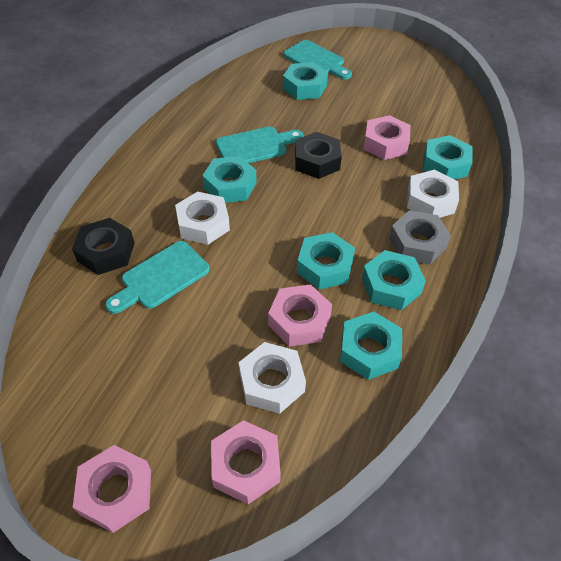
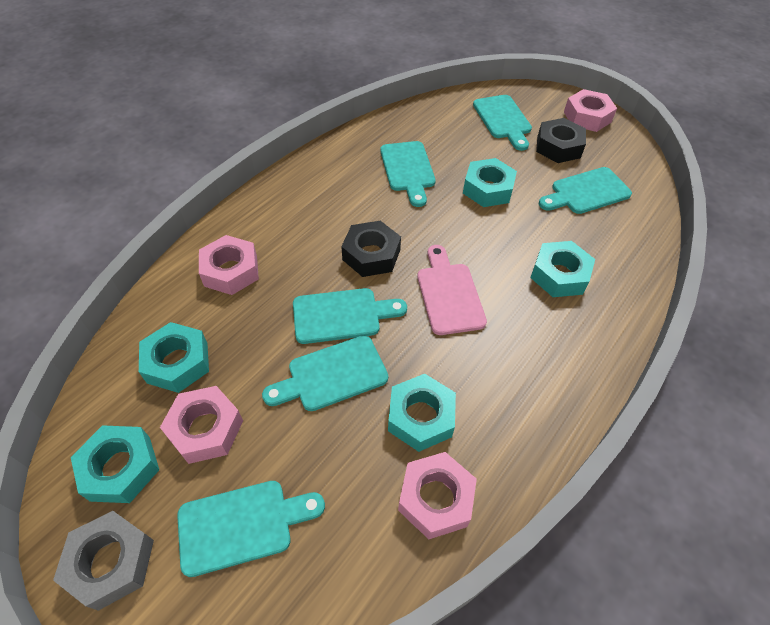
pink cutting board: none = 0 -> [417,245,487,335] = 1
turquoise cutting board: [105,241,210,314] [216,127,303,163] [283,40,352,79] = 3 -> [177,481,325,577] [262,335,388,411] [293,288,407,344] [380,141,436,207] [473,95,532,151] [539,167,632,214] = 6
turquoise nut: [202,156,257,203] [283,62,328,100] [297,232,355,290] [340,312,402,380] [362,250,426,310] [423,135,473,179] = 6 -> [71,425,159,503] [139,322,209,393] [388,374,456,452] [463,158,517,207] [530,241,595,297] = 5
white nut: [175,192,230,245] [239,342,306,414] [407,170,459,218] = 3 -> none = 0

